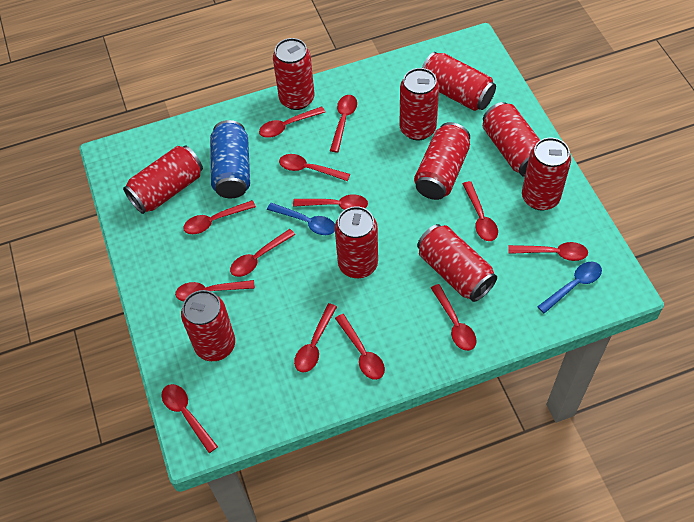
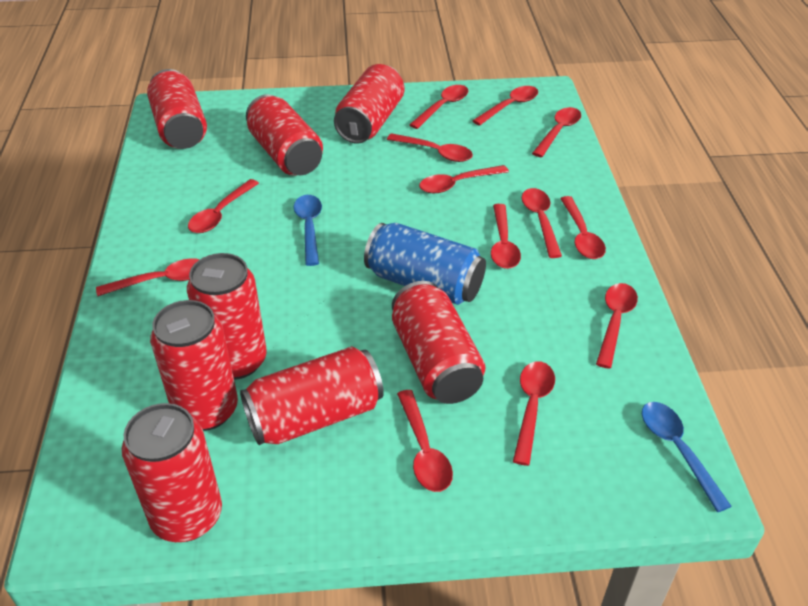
red can: [123,145,203,214] [181,290,235,361] [273,38,314,110] [335,206,378,278] [400,68,439,140] [414,122,470,200] [417,224,497,302] [422,52,496,111] [483,102,540,177] [522,138,571,210] = 10 -> [122,403,222,542] [147,69,207,149] [150,300,238,431] [187,253,267,380] [240,346,384,445] [246,94,323,176] [334,64,404,143] [392,281,485,404] = 8

